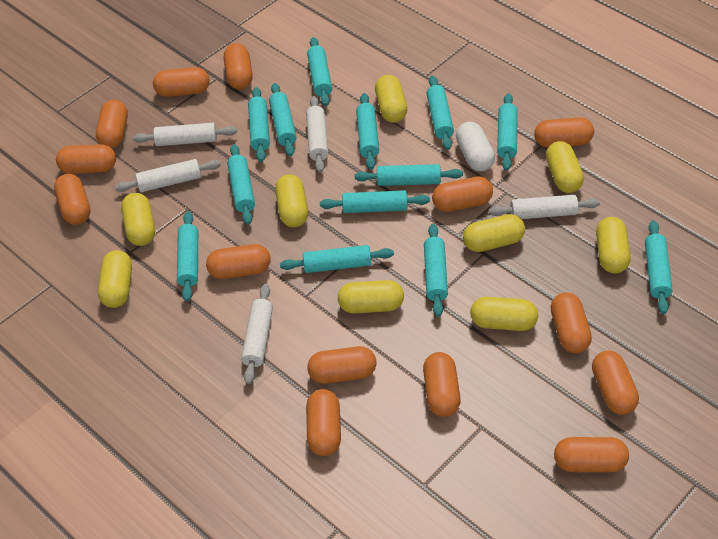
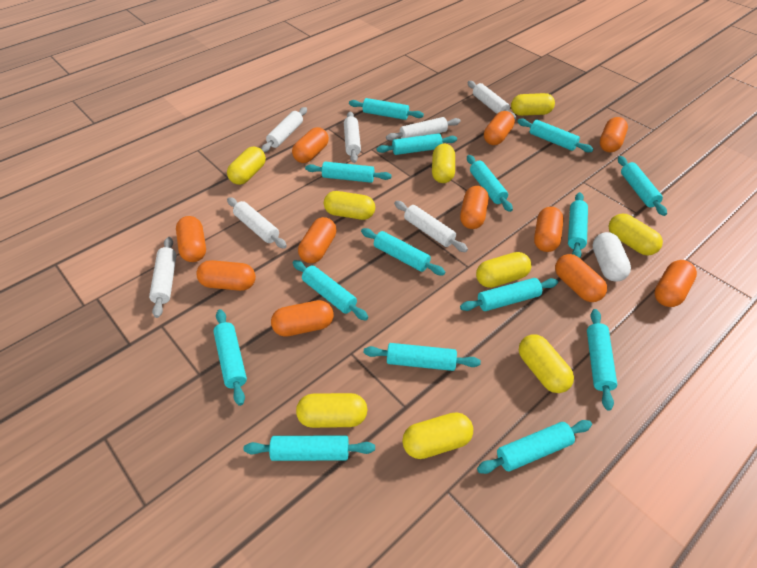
orange capsule: [54,174,90,225] [56,144,116,174] [96,100,128,148] [153,67,209,97] [206,244,271,279] [224,43,253,89] [306,389,341,456] [307,346,376,384] [423,352,461,417] [432,177,493,212] [534,117,594,148] [551,292,592,353] [554,437,629,472] [592,350,639,415] = 14 -> [176,216,206,262] [196,260,256,291] [271,300,334,337] [292,127,329,163] [298,217,337,263] [460,186,489,229] [484,111,515,145] [534,207,564,252] [555,254,607,302] [600,117,628,152] [654,260,697,307] = 11
turquoise rolling pin: [177,211,198,301] [227,144,255,225] [248,87,270,162] [269,83,297,156] [280,245,394,273] [307,37,332,106] [320,190,430,213] [355,164,463,186] [356,93,379,170] [424,224,448,317] [426,76,454,150] [497,93,518,171] [645,220,673,314] = 13 -> [213,309,247,406] [243,435,375,461] [293,260,368,321] [305,162,392,183] [349,98,424,120] [361,228,445,275] [364,343,481,371] [376,133,457,155] [460,278,558,311] [467,155,513,212] [477,420,592,474] [517,119,593,152] [568,192,588,258] [587,309,617,411] [618,156,667,216] = 15
white rolling pin: [115,159,221,192] [133,123,237,146] [241,284,273,384] [306,96,329,172] [489,195,600,219] = 5 -> [149,237,176,318] [227,197,287,249] [261,107,307,152] [344,111,361,163] [386,117,461,141] [394,201,468,252] [468,81,516,120] = 7

